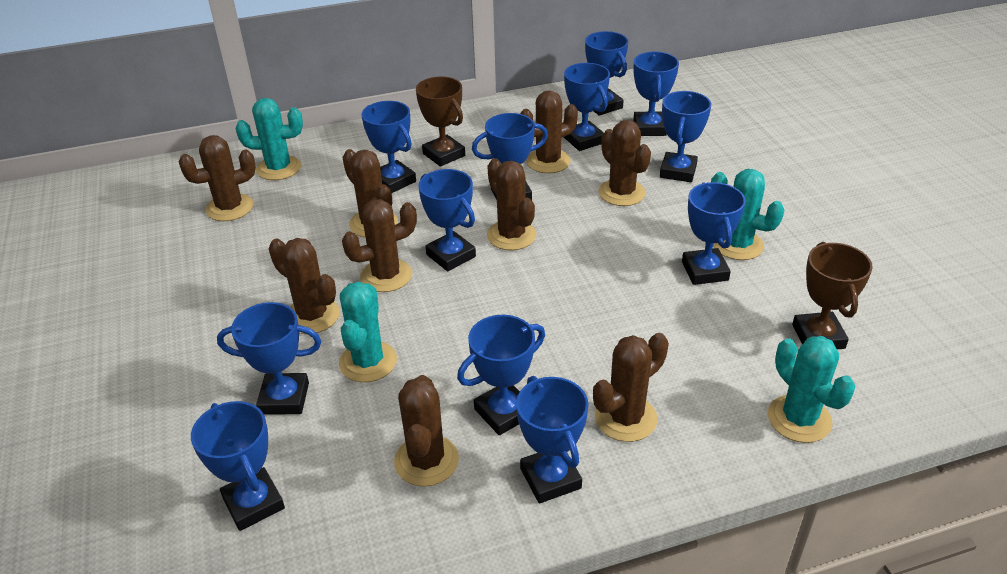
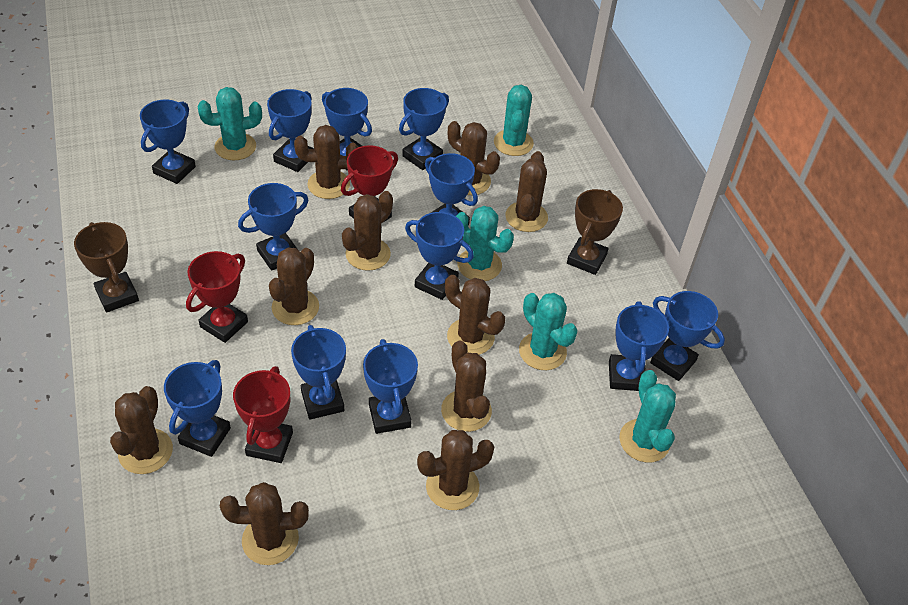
brown cactus: [179,135,256,221] [269,238,340,334] [342,199,417,292] [343,149,398,238] [394,375,459,487] [487,158,537,250] [520,90,578,173] [593,333,669,442] [599,120,651,206] = 9 -> [110,386,173,474] [220,482,309,565] [269,248,319,325] [294,125,358,199] [342,191,393,271] [417,430,494,510] [441,341,492,432] [445,275,505,355] [448,121,500,195] [505,151,548,232] = 10
red trophy: none = 0 -> [186,251,248,343] [233,366,293,463] [341,145,398,222] = 3
turquoise cactus: [235,98,303,180] [339,282,397,382] [711,169,784,260] [768,336,855,443] = 4 -> [197,87,262,160] [456,206,514,281] [494,85,534,156] [519,293,578,370] [619,370,676,463] = 5

